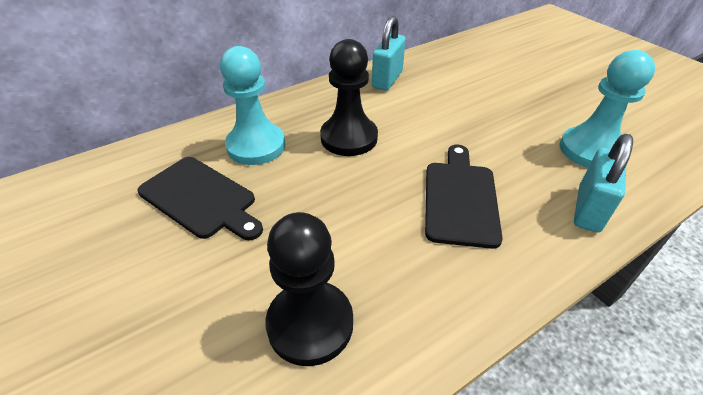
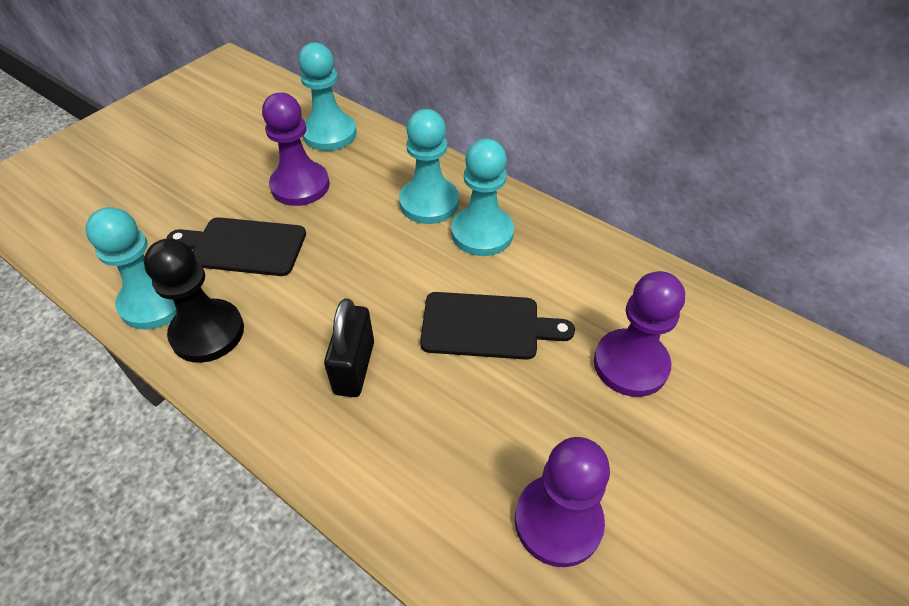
black padlock: none = 0 -> [324,298,374,397] = 1
black pawn: [265,212,353,366] [320,39,378,156] = 2 -> [144,238,244,363] = 1
purple pawn: none = 0 -> [262,93,330,206] [515,437,610,567] [594,271,685,397] = 3
turquoise padlock: [372,16,406,91] [574,134,633,233] = 2 -> none = 0
turquoise pawn: [220,46,286,165] [560,50,655,168] = 2 -> [85,207,177,330] [298,42,357,151] [399,109,459,224] [451,139,514,256] = 4

